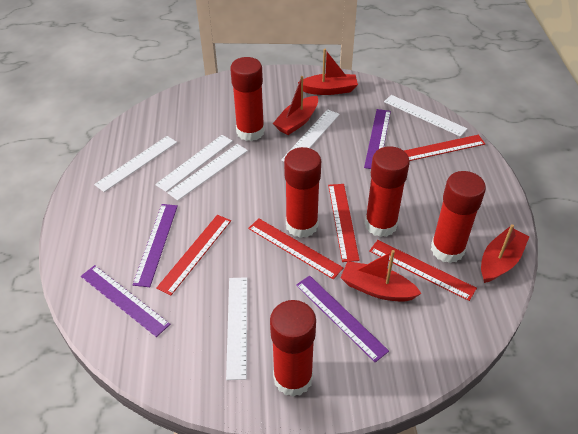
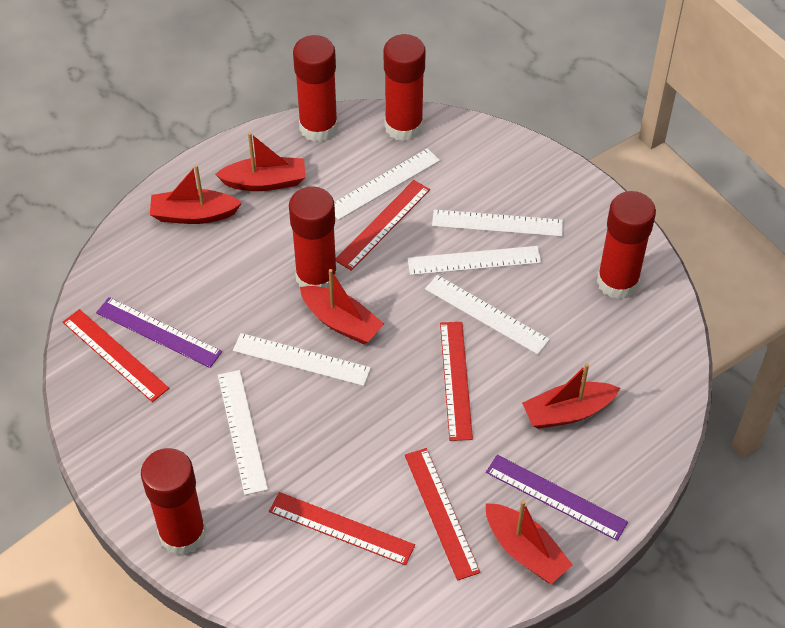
purple ruler: [81,265,170,337] [133,204,178,287] [296,276,389,363] [364,109,391,169] = 4 -> [96,297,222,368] [486,455,628,541] = 2
red boat: [273,76,318,135] [298,49,358,95] [340,250,422,301] [481,224,529,283] = 4 -> [150,165,242,224] [215,132,306,191] [300,269,384,344] [486,500,573,584] [522,363,620,429] = 5

